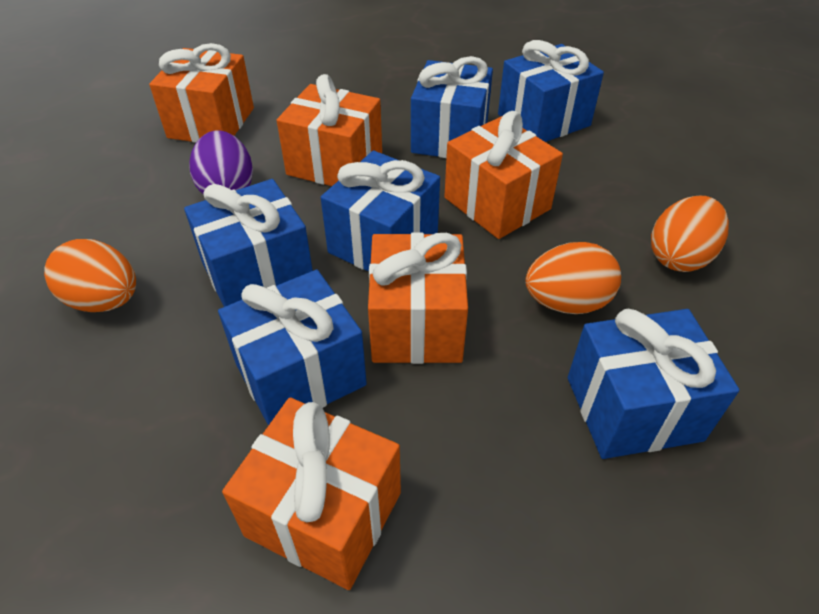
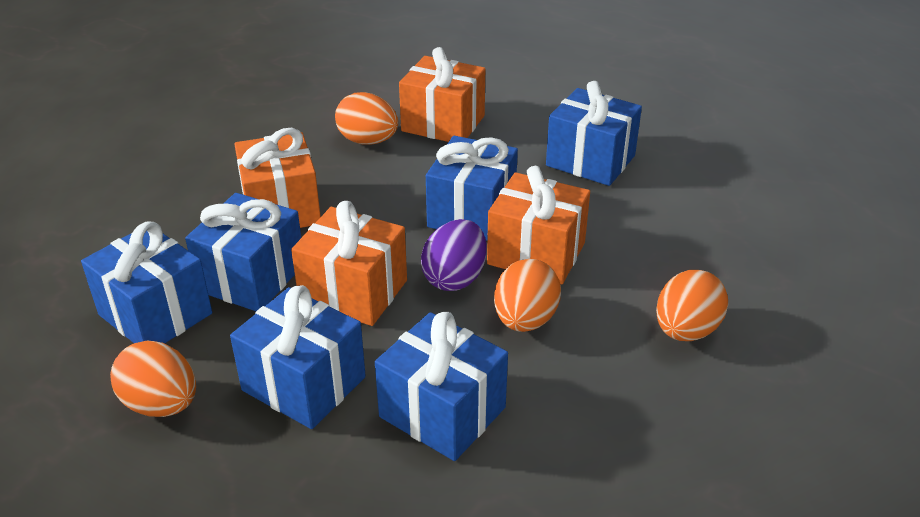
orange egg: [44,239,136,312] [525,242,621,314] [651,196,729,272] = 3 -> [110,341,196,417] [335,92,398,145] [494,259,561,332] [656,270,728,341] = 4
orange gift: [149,43,254,143] [222,398,401,590] [277,74,382,186] [368,232,468,364] [444,111,563,239] = 5 -> [234,128,321,228] [291,201,407,326] [399,47,485,142] [487,166,590,284] = 4

